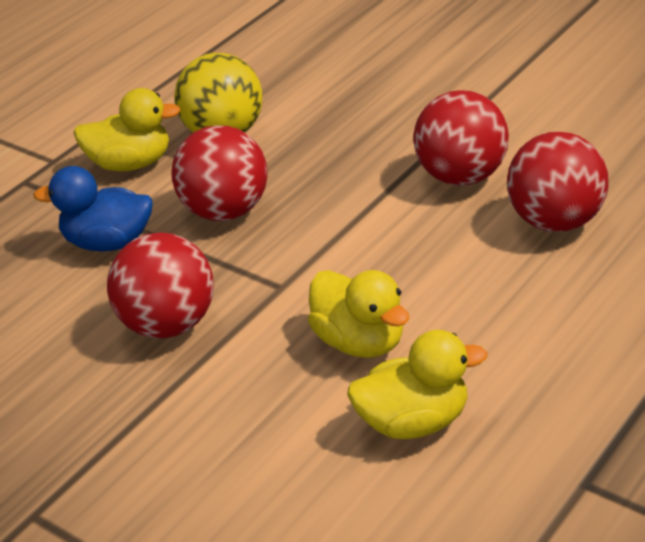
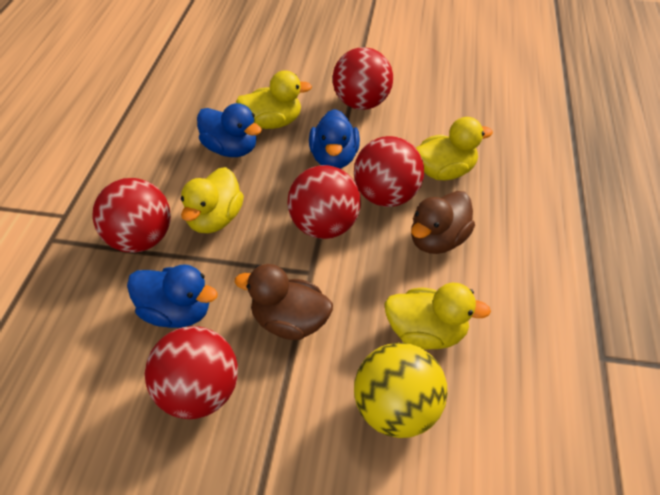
blue duck: [33,166,153,251] = 1 -> [127,264,218,328] [197,103,262,157] [309,109,360,169] = 3
brown duck: none = 0 -> [235,264,333,340] [411,191,475,254] = 2
red ball: [107,232,214,338] [171,125,268,221] [413,90,509,186] [507,132,609,232] = 4 -> [93,178,171,253] [145,326,238,419] [287,165,361,239] [333,47,393,110] [354,136,424,207] = 5
yellow duck: [74,88,181,171] [308,270,409,358] [347,330,488,439] = 3 -> [181,167,244,233] [236,70,312,129] [384,283,491,350] [416,117,493,181] = 4

